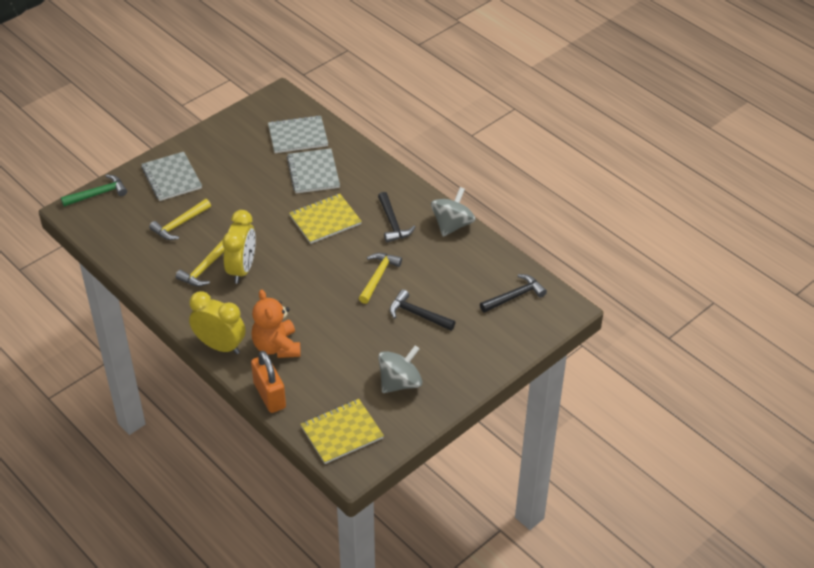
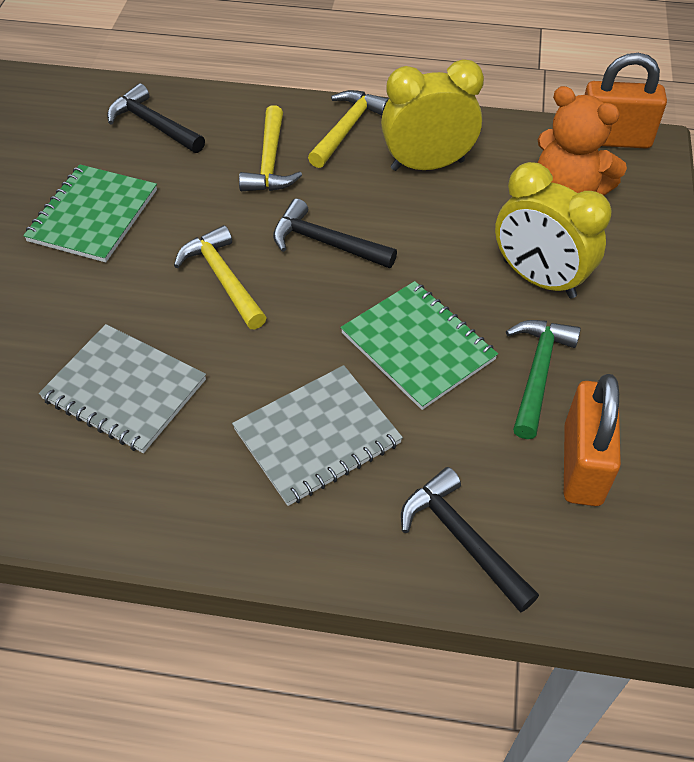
green notebook: none = 0 -> [23,165,157,263] [340,281,498,410] = 2
grey notebook: [141,152,202,201] [268,115,328,153] [287,148,340,193] = 3 -> [39,324,206,453] [232,365,403,506] = 2
grey spinning top: [378,346,422,393] [431,187,475,237] = 2 -> none = 0
orange padlock: [251,351,286,413] = 1 -> [564,374,621,506] [585,53,667,149] = 2
yellow notebook: [289,194,362,244] [301,399,384,464] = 2 -> none = 0

